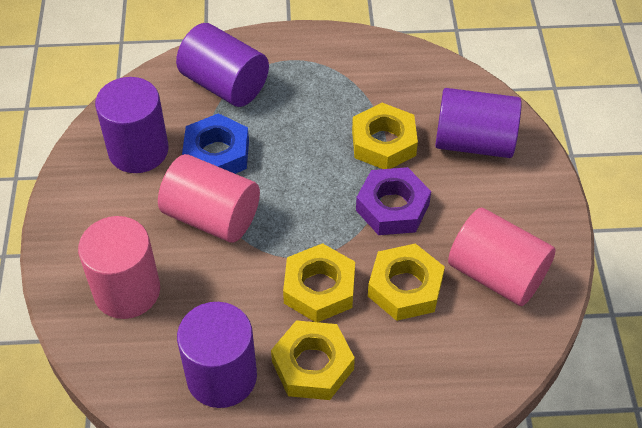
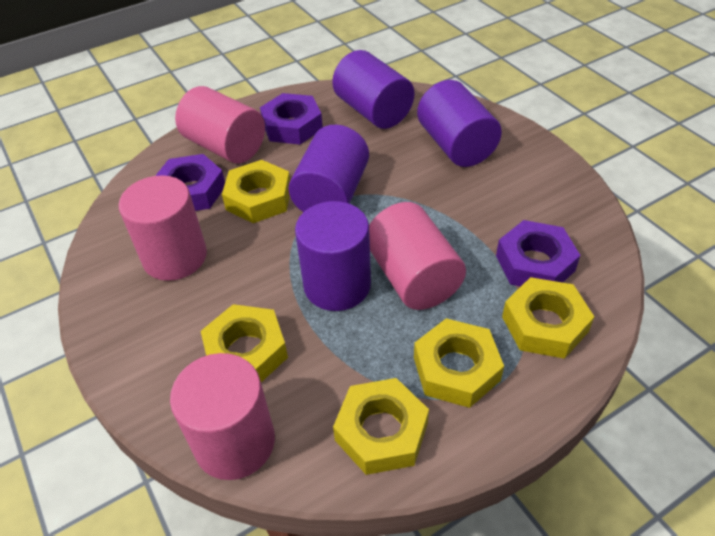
blue nut: [182,113,249,174] = 1 -> none = 0
pink cylinder: [78,216,160,319] [158,154,260,242] [448,208,556,306] = 3 -> [119,175,207,281] [170,353,275,480] [175,86,265,164] [369,202,466,310] = 4
purple nut: [356,167,431,235] = 1 -> [155,154,225,211] [260,93,323,145] [496,220,580,287] = 3
yellow nut: [271,320,355,400] [283,243,355,322] [352,103,418,169] [368,243,445,321] = 4 -> [201,304,288,382] [222,160,290,223] [333,378,429,475] [414,318,504,408] [502,277,594,359] = 5

